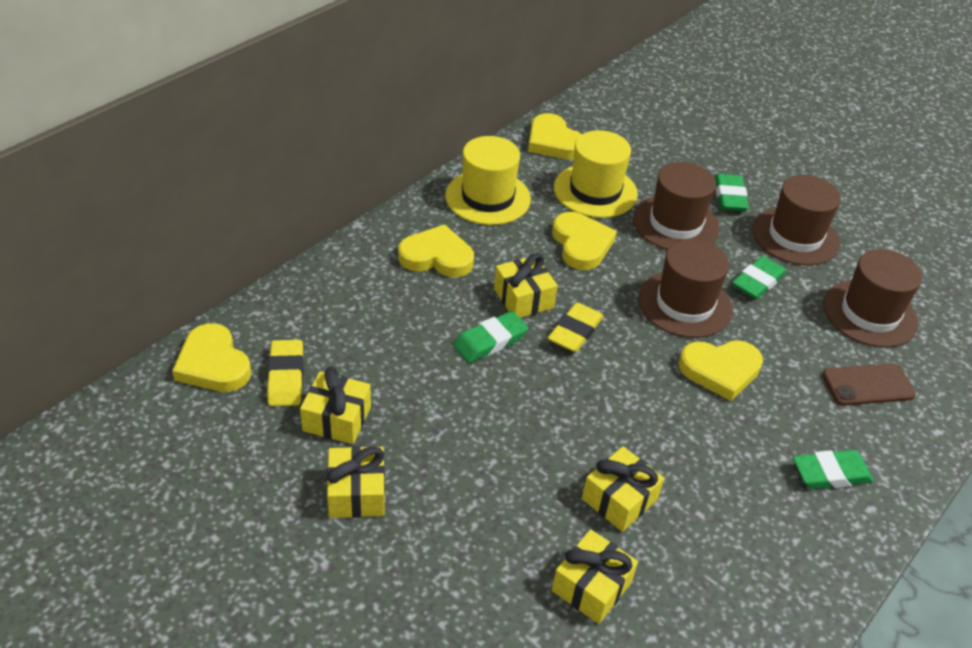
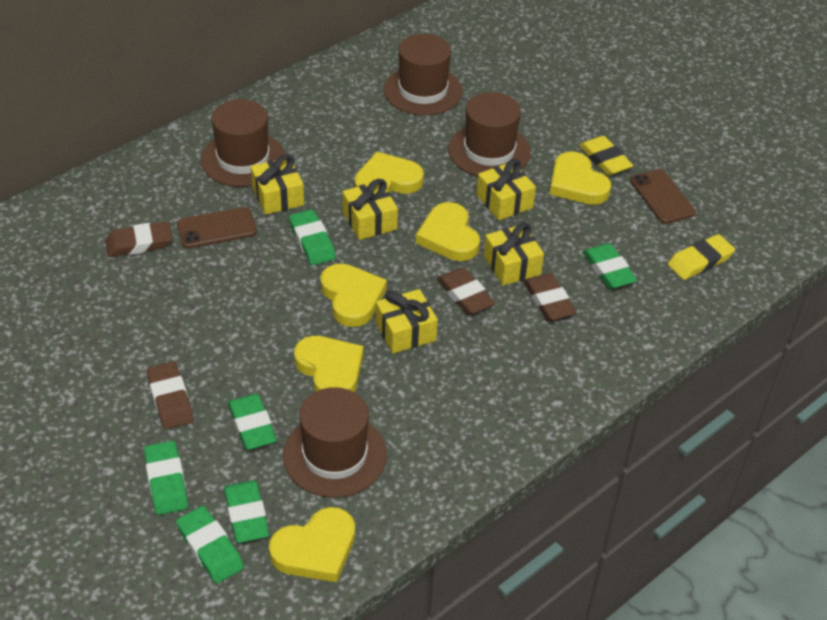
brown eraser: none = 0 -> [105,221,173,257] [147,361,194,430] [437,267,495,315] [524,273,577,321] = 4
brown phone: [822,363,916,406] = 1 -> [177,207,257,248] [630,169,695,224] = 2
green eraser: [453,311,528,363] [715,174,749,211] [732,256,787,299] [793,450,874,489] = 4 -> [144,441,188,515] [176,506,244,584] [224,480,269,543] [228,394,277,450] [289,209,336,265] [582,243,637,289] = 6
yellow hat: [445,136,531,225] [554,130,638,218] = 2 -> none = 0
yellow heart: [172,323,251,392] [398,224,474,277] [528,113,582,160] [552,212,617,270] [679,340,763,401] = 5 -> [269,507,355,582] [294,336,364,392] [320,264,387,327] [355,152,424,194] [416,202,480,261] [549,151,611,205] = 6

